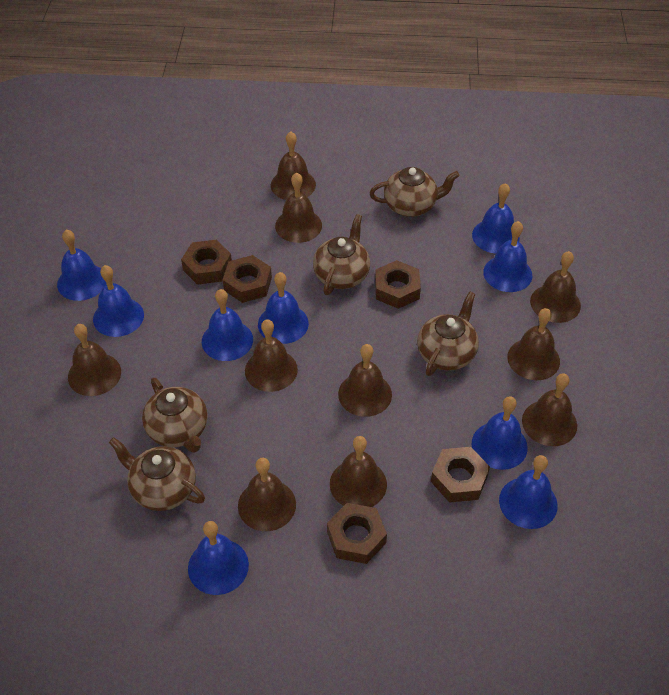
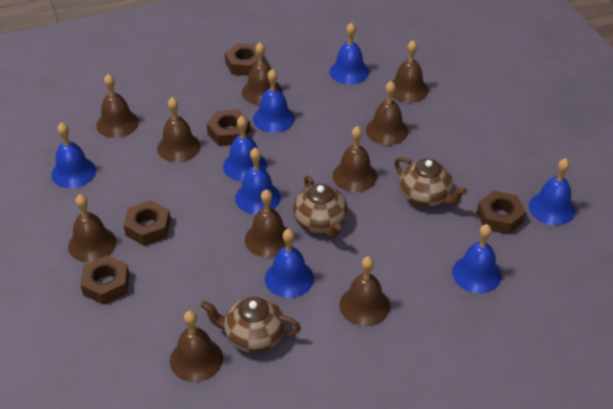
blue bell: [57,229,106,301] [93,265,144,337] [188,521,249,595] [202,289,253,361] [258,272,309,344] [472,183,520,254] [472,396,528,470] [483,221,532,292] [499,455,558,529] = 9 -> [51,122,96,188] [223,116,267,182] [235,148,281,214] [253,69,295,133] [265,229,314,298] [329,22,369,85] [452,224,502,293] [529,158,576,225] = 8
brown teapot: [109,437,205,511] [142,378,207,453] [313,214,370,295] [370,167,460,217] [417,291,479,376] = 5 -> [200,296,301,353] [293,176,348,238] [394,157,467,207] = 3

